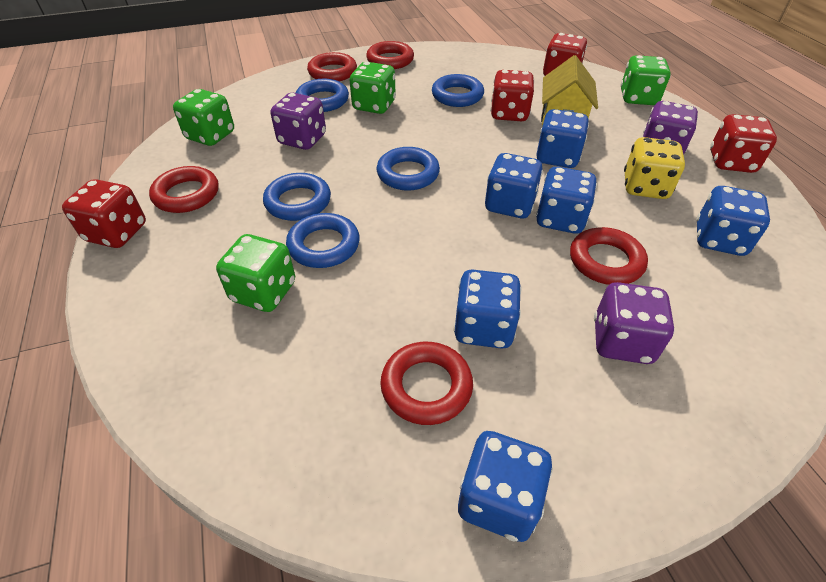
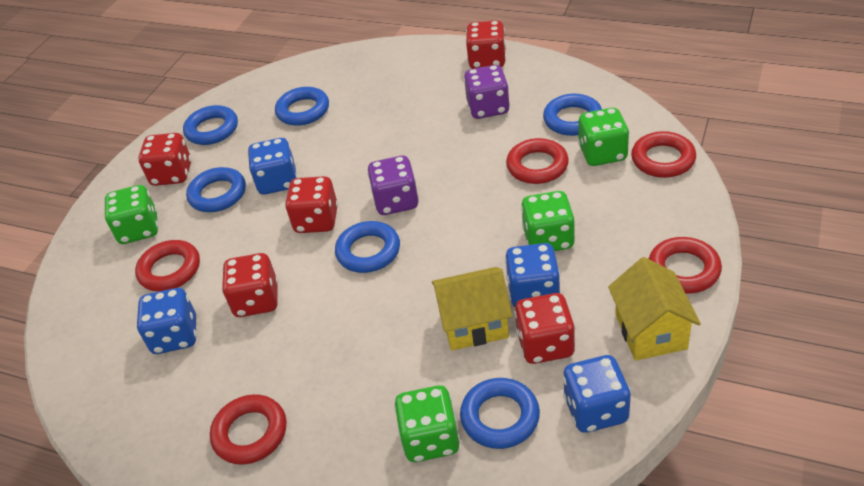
blue dice: [454,269,522,349] [458,431,553,542] [485,153,543,218] [536,109,589,168] [536,167,597,234] [696,186,770,256] = 6 -> [136,288,197,354] [248,138,298,195] [505,243,560,307] [563,355,631,433] = 4
blue ring: [263,173,331,221] [286,213,360,268] [296,79,349,112] [377,147,440,191] [432,74,484,107] = 5 -> [183,105,238,145] [186,167,246,212] [275,87,329,126] [335,221,400,273] [460,378,540,449] [543,94,602,136] = 6
purple dice: [270,93,326,150] [594,282,675,364] [643,101,698,155] = 3 -> [367,156,418,215] [464,65,510,119] = 2
red dice: [62,179,146,248] [490,70,534,121] [543,33,587,76] [710,114,777,173] = 4 -> [138,133,192,186] [222,253,278,317] [285,176,338,233] [466,20,506,69] [514,293,575,364] = 5
yellow dice: [624,137,685,199] = 1 -> none = 0
yellow house: [541,55,598,126] = 1 -> [432,267,512,350] [608,257,701,361] = 2

